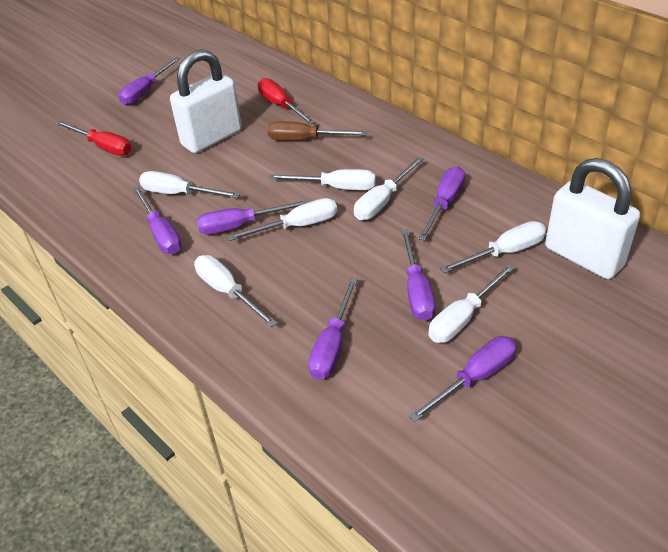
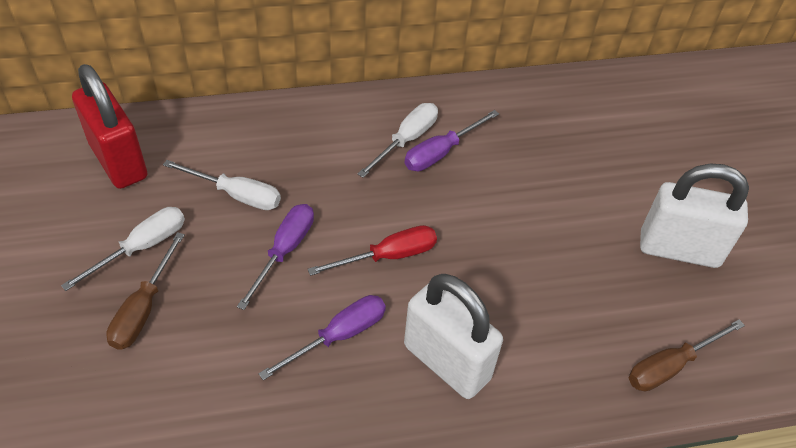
brown screwdriver: [267,121,367,141] = 1 -> [106,232,185,350] [629,320,745,392] = 2
purple screwdriver: [118,57,180,105] [133,186,182,254] [197,200,308,234] [308,278,358,380] [401,229,435,321] [409,336,517,422] [418,166,465,241] = 7 -> [237,204,314,310] [258,295,386,380] [404,110,499,171] = 3
red padlock: none = 0 -> [72,64,147,189] = 1
red screwdriver: [56,121,132,156] [258,78,315,125] = 2 -> [308,225,437,276] = 1
white screwdriver: [139,171,240,198] [194,255,277,327] [227,198,337,241] [269,169,376,190] [354,157,423,220] [428,264,515,343] [440,221,546,273] = 7 -> [61,207,185,291] [163,160,281,210] [357,103,438,178] = 3

